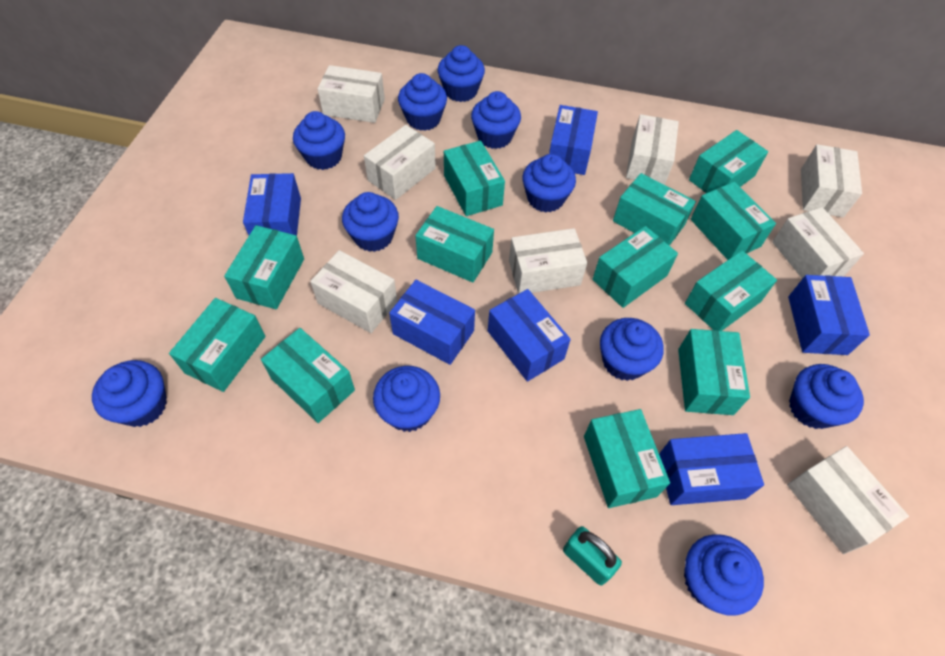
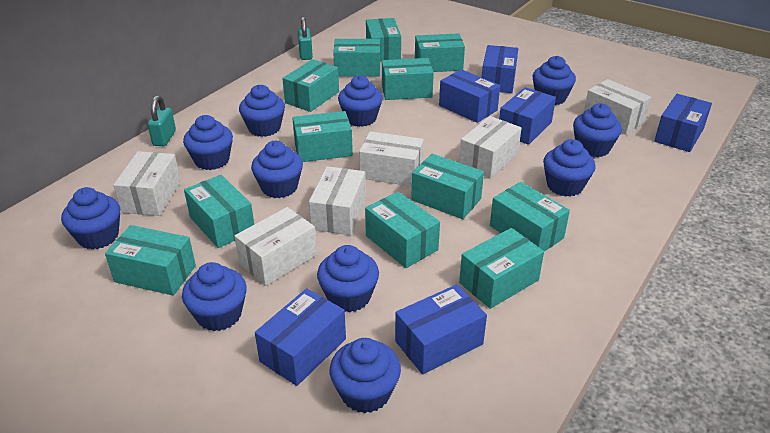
turquoise padlock: [563,526,622,585] = 1 -> [147,95,176,146] [298,17,313,60] = 2
white box: [310,250,397,333] [317,65,385,123] [364,125,436,200] [509,228,587,294] [626,114,679,185] [772,207,864,279] [787,446,909,554] [801,144,862,217] = 8 -> [113,151,181,216] [234,207,317,286] [309,166,366,235] [359,131,424,186] [459,116,522,179] [584,79,651,135] = 6

